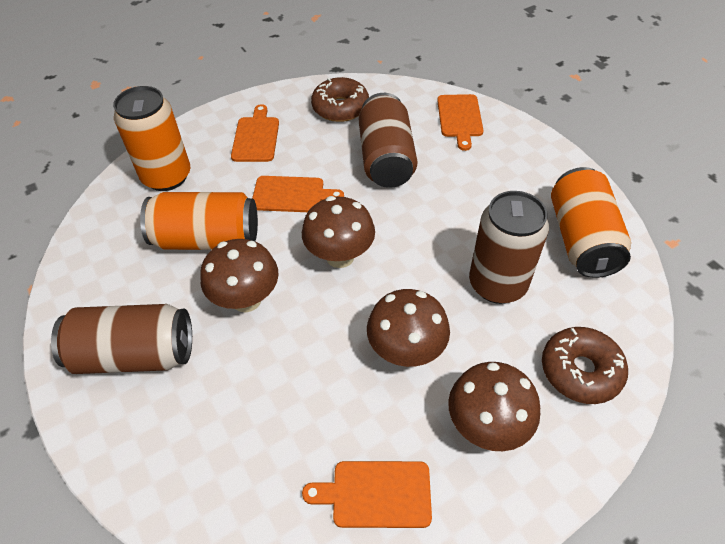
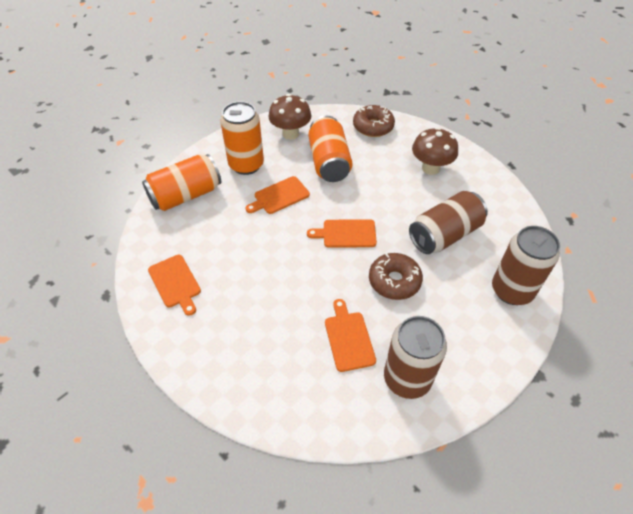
brown mushroom: [200,239,279,312] [302,196,375,268] [367,289,450,367] [448,362,540,451] = 4 -> [268,94,311,140] [412,127,458,175] = 2

